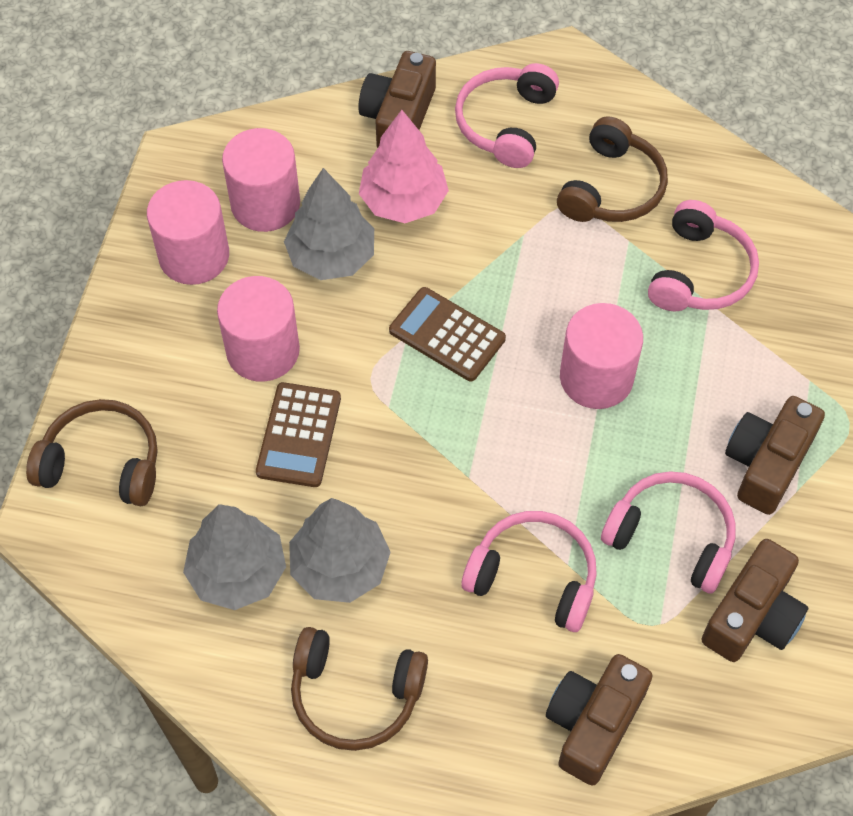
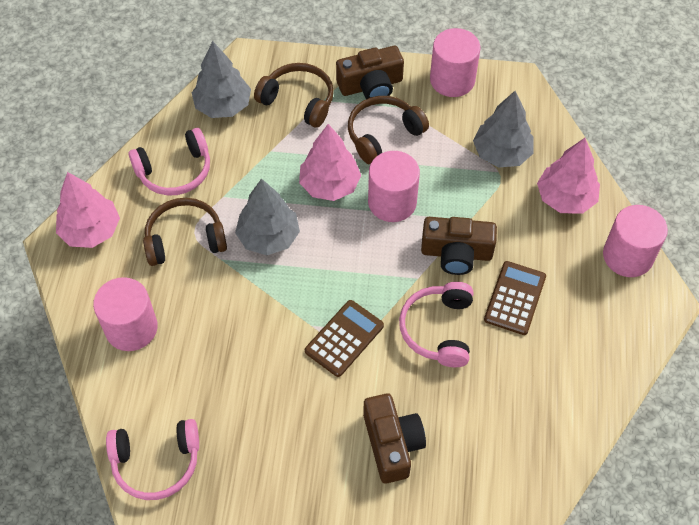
brown camera: [358,51,436,148] [546,654,653,785] [702,539,809,662] [725,396,825,515] = 4 -> [336,46,404,99] [363,393,426,484] [421,217,497,275] = 3
pink headphones: [455,63,559,168] [461,511,597,632] [601,471,736,594] [648,200,759,311] = 4 -> [106,419,199,500] [128,128,210,195] [399,282,473,367] = 3
pink tree: [359,110,449,223] = 1 -> [56,172,120,248] [299,124,361,201] [537,138,600,214] = 3

